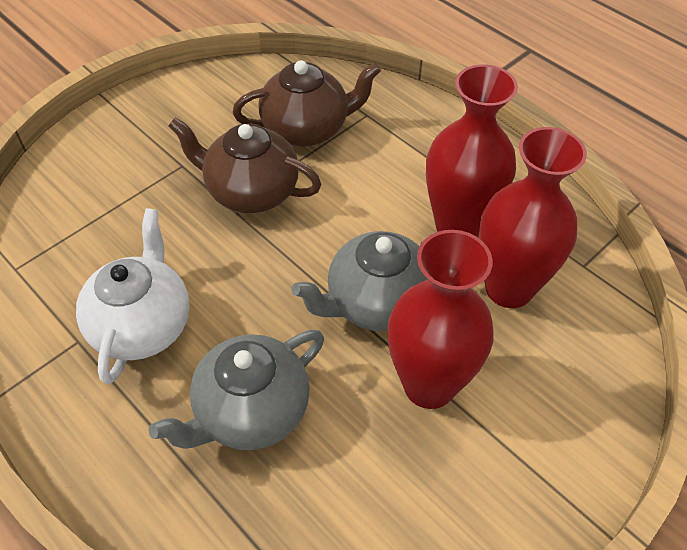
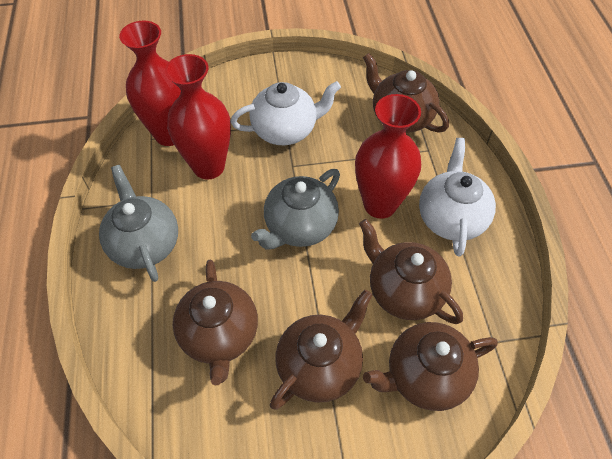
brown teapot: [168,117,322,213] [233,60,381,146] = 2 -> [173,259,258,386] [270,290,373,410] [359,219,463,324] [363,53,449,132] [363,322,498,411] = 5
white teapot: [76,208,190,384] = 1 -> [231,81,341,145] [419,138,496,257] = 2

